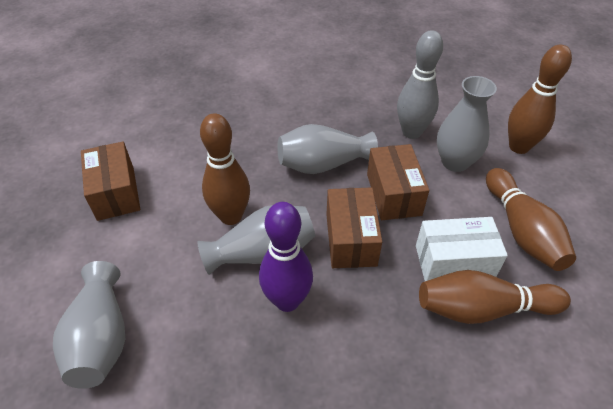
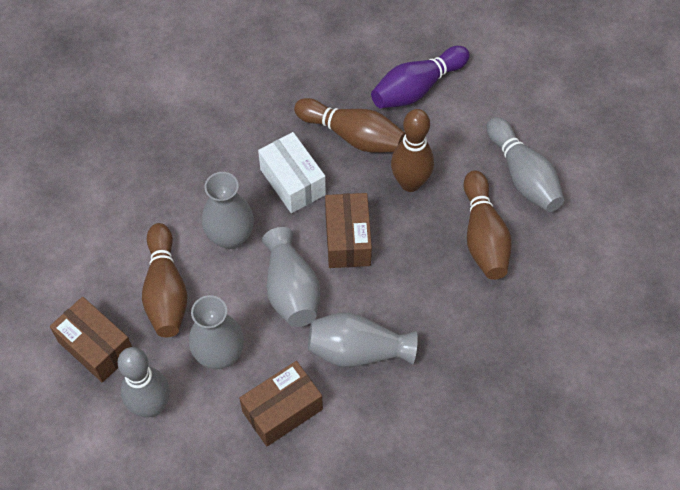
grey bowling pin: [397,30,443,139] = 1 -> [117,347,170,417] [487,117,564,212] = 2

